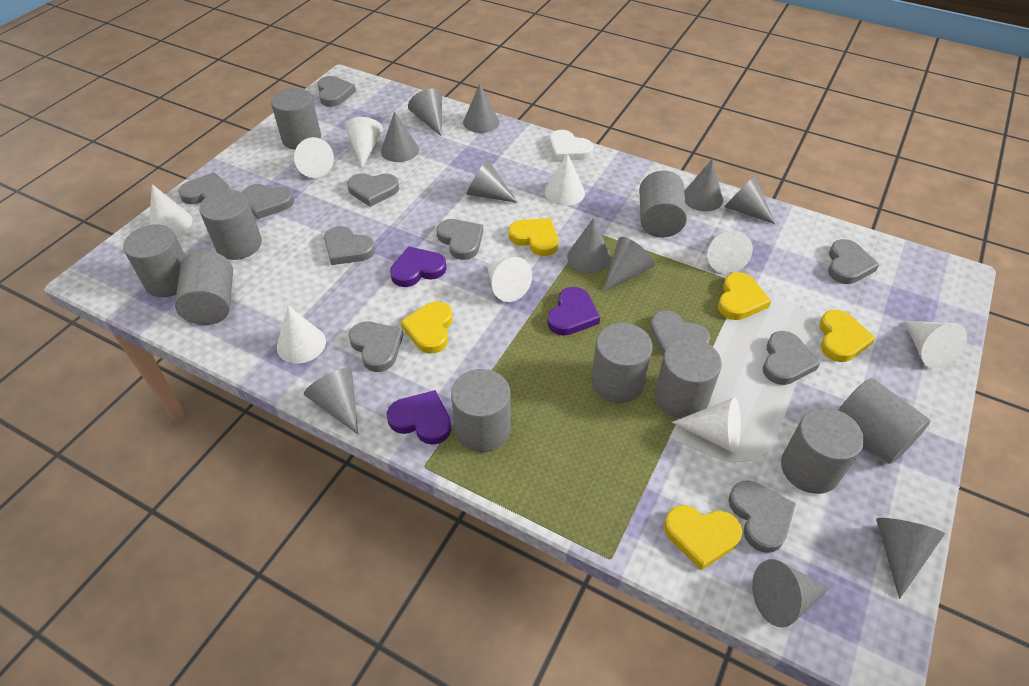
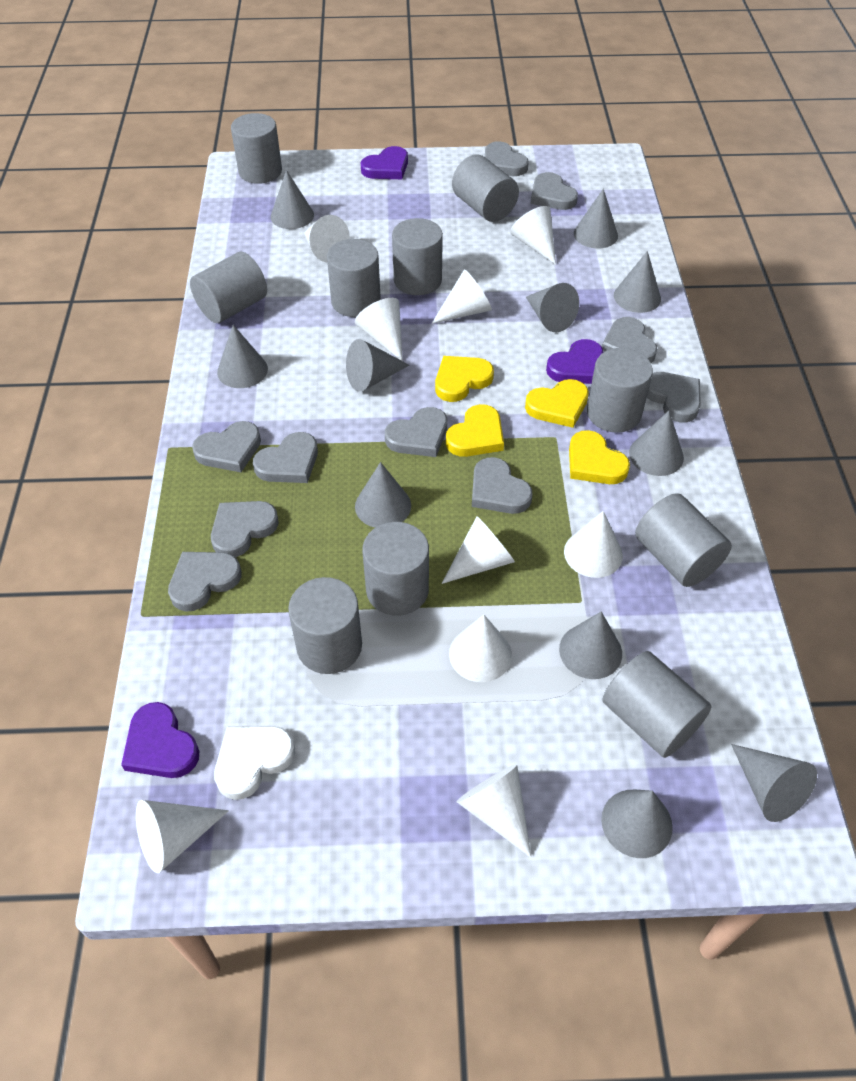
grey heart: [178,172,231,204] [242,184,295,219] [317,76,356,107] [324,226,375,265] [347,173,399,207] [349,322,403,372] [436,219,483,260] [650,311,710,356] [728,480,796,553] [763,331,820,385] [828,239,880,284] = 11 -> [168,552,242,612] [192,421,261,472] [211,501,279,557] [253,432,318,483] [385,407,447,457] [472,457,533,514] [485,141,529,176] [531,172,578,210] [602,317,657,363] [647,372,701,422] = 10
yellow heart: [401,301,453,354] [509,218,558,256] [664,505,742,570] [718,272,771,320] [820,310,876,362] = 5 -> [435,356,494,402] [446,404,504,457] [525,379,589,428] [569,430,630,484] = 4

